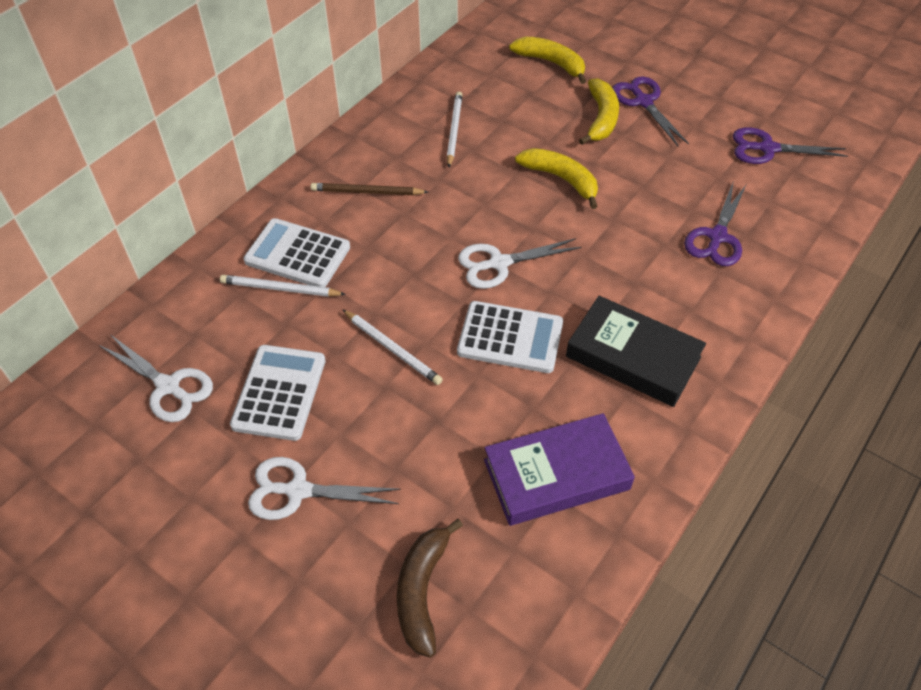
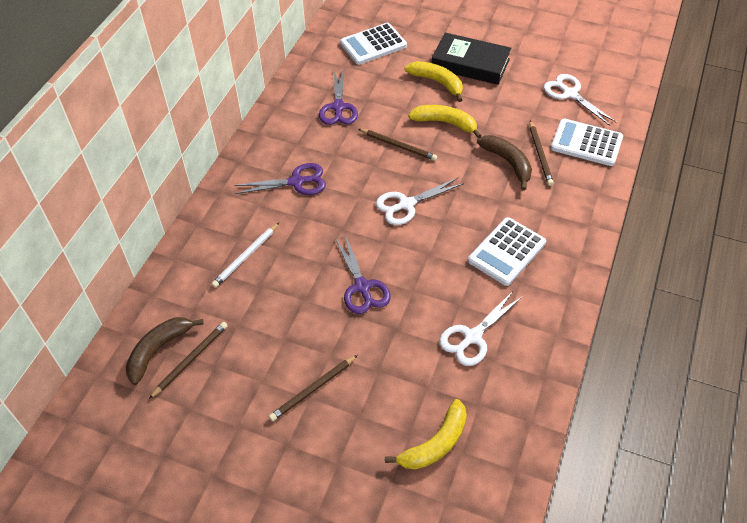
brown banana: [396,519,463,658] = 1 -> [126,317,204,385] [477,135,532,191] = 2
brown pencil: [311,183,428,195] = 1 -> [149,322,228,399] [269,355,358,421] [358,129,437,161] [530,120,554,186] = 4
purple book: [484,413,635,526] = 1 -> none = 0
white pencil: [220,275,346,297] [342,309,443,385] [447,92,463,167] = 3 -> [211,223,279,288] = 1

